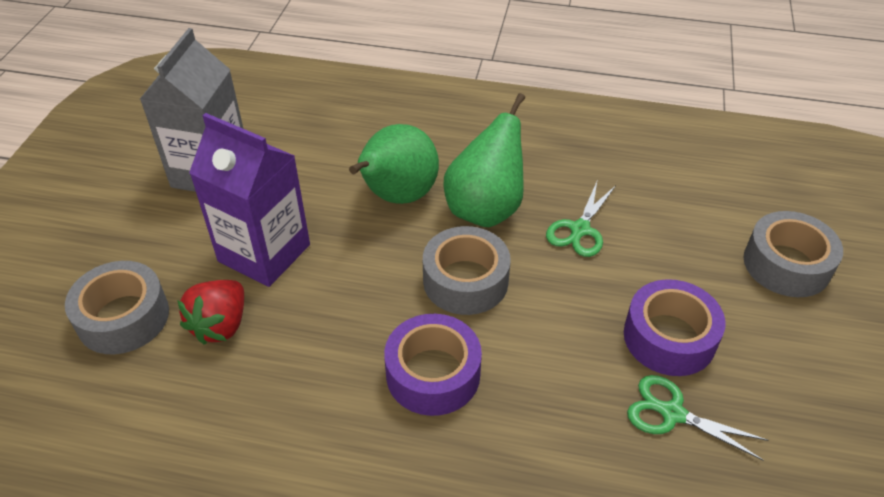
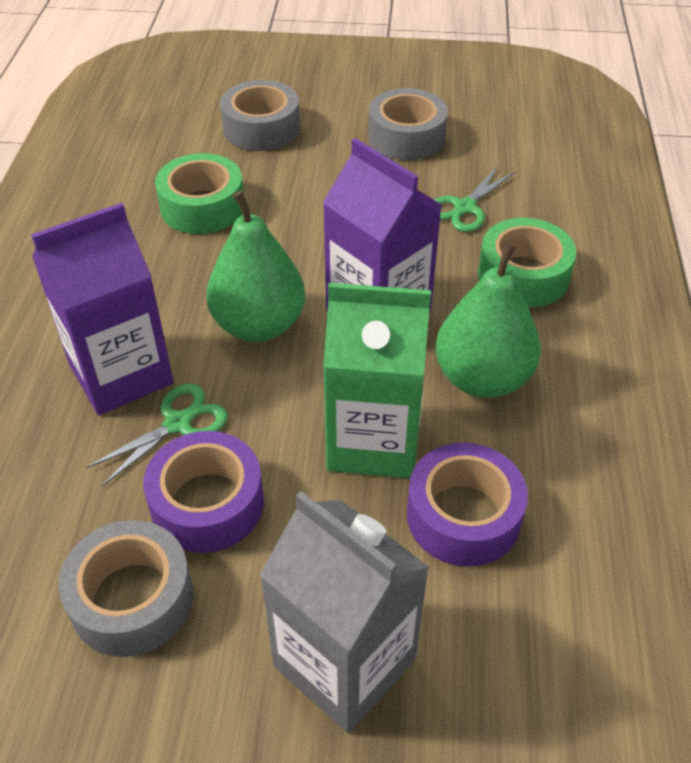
green carton: none = 0 -> [323,283,431,478] = 1
green tape: none = 0 -> [155,153,244,234] [478,218,576,307] = 2
purple carton: [189,113,310,287] = 1 -> [31,203,174,415] [323,138,442,314] = 2
red strawberry: [177,280,244,345] = 1 -> none = 0

